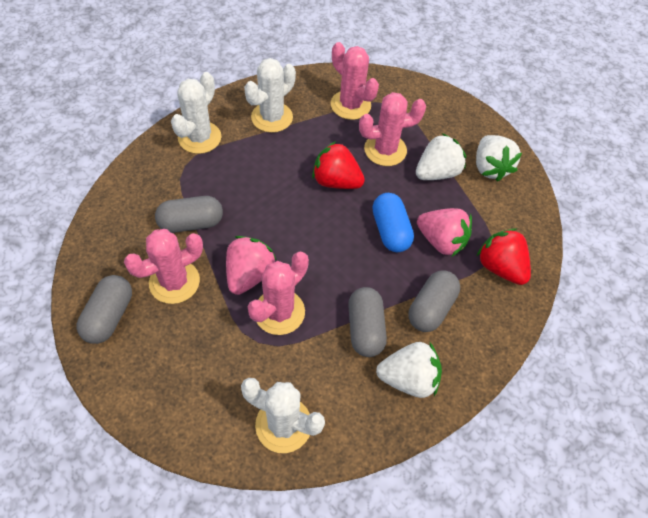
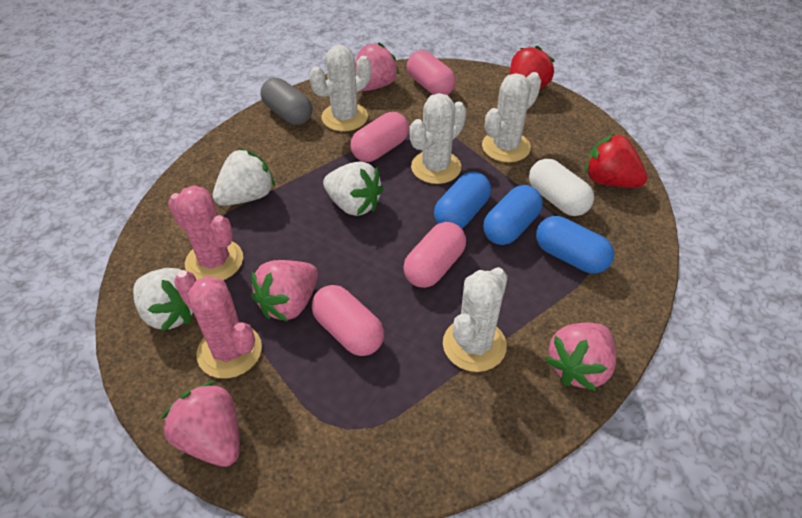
blue capsule: [372,193,414,252] = 1 -> [434,172,491,228] [483,185,543,245] [536,216,614,274] = 3
grey capsule: [77,275,132,344] [155,196,223,233] [348,287,387,357] [408,271,460,332] = 4 -> [260,78,313,125] = 1
pink cactus: [124,229,203,304] [247,252,309,335] [331,42,379,120] [359,92,426,166] = 4 -> [168,185,243,280] [174,270,262,379] = 2
pink capsule: none = 0 -> [312,285,384,356] [351,112,409,162] [403,222,466,288] [407,50,456,95] = 4
pink strawberry: [226,236,276,295] [417,208,472,256] = 2 -> [161,381,240,467] [251,260,318,322] [355,43,399,92] [545,322,616,391] = 4
white cactus: [171,72,221,154] [241,378,325,453] [244,58,296,133] = 3 -> [309,45,371,131] [409,93,467,184] [443,267,508,372] [482,72,541,163] = 4
white capsule: none = 0 -> [529,159,594,216] = 1

